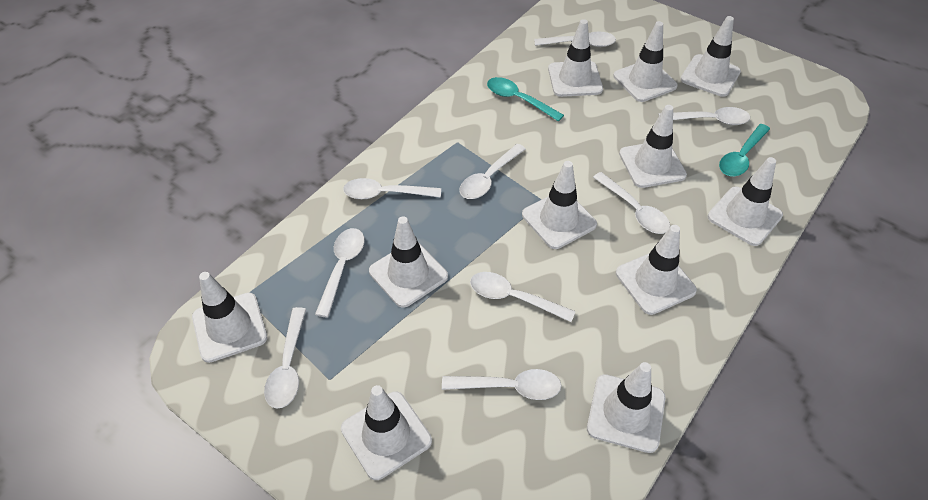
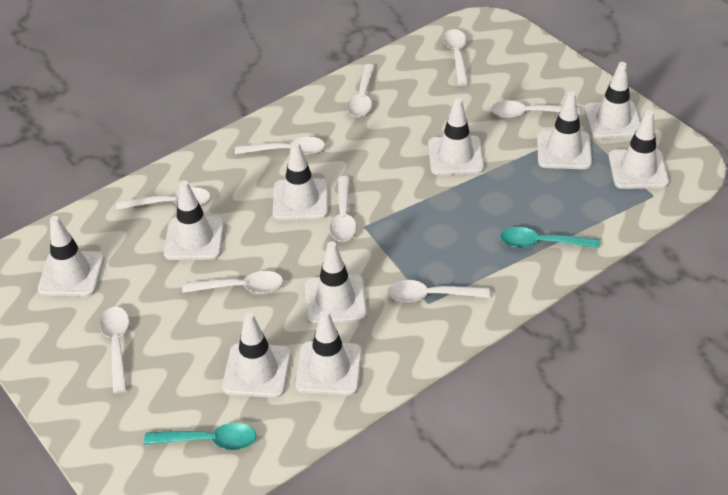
white traffic cone: [192,272,267,363] [341,385,432,480] [369,216,448,308] [522,161,597,249] [548,19,603,97] [587,362,665,453] [613,21,678,102] [616,225,697,315] [619,105,687,188] [680,16,741,97] [708,157,783,246] = 11 -> [38,216,104,297] [164,180,224,260] [222,313,291,398] [273,141,328,220] [295,310,362,395] [305,241,367,325] [428,97,484,175] [537,92,592,169] [584,62,641,139] [609,110,669,189] = 10

